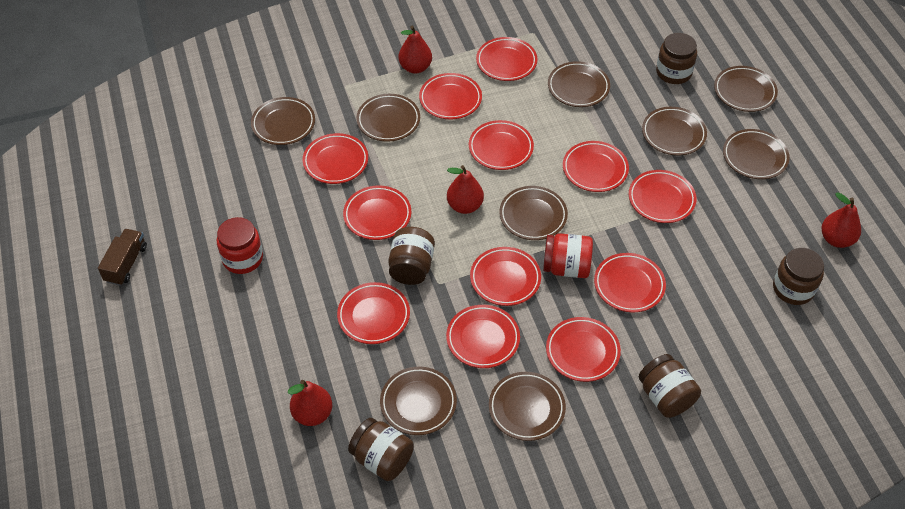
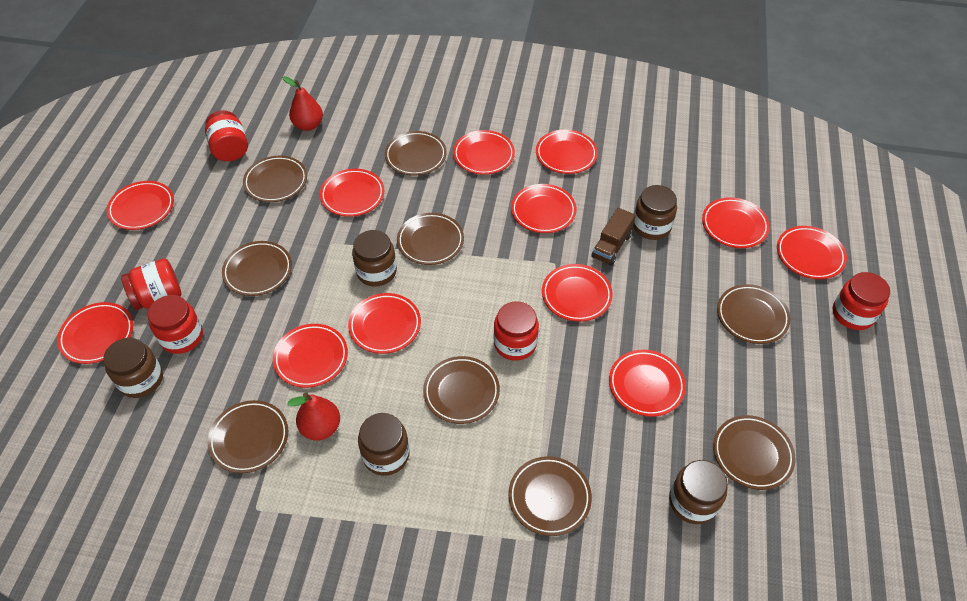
red jar: [217,217,263,274] [543,233,593,278] = 2 -> [121,258,182,310] [148,295,203,354] [205,110,248,161] [494,301,539,361] [833,272,890,330] = 5
red pear: [288,380,332,426] [398,26,432,73] [447,165,484,214] [821,192,861,248] = 4 -> [282,76,323,131] [287,393,340,441] = 2

